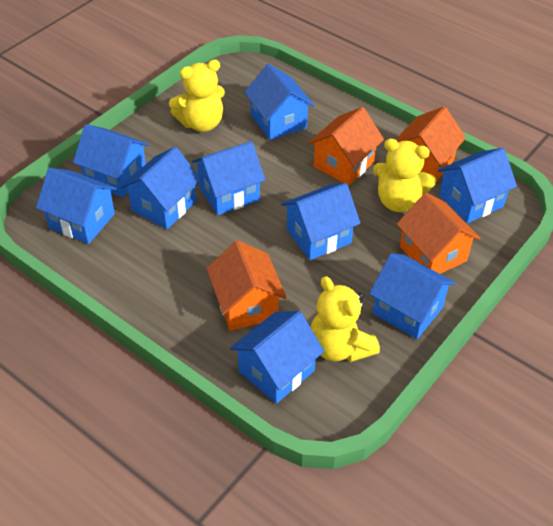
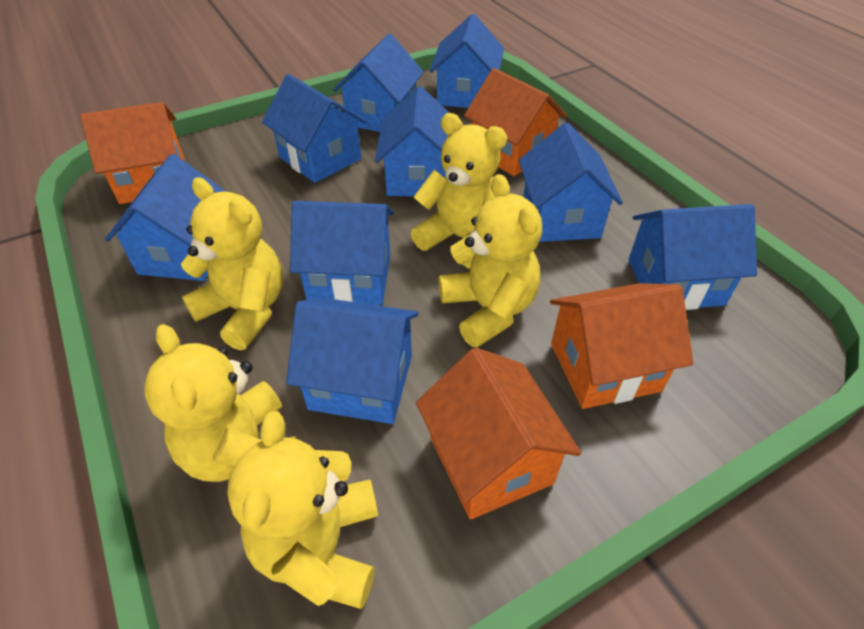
yellow teddy bear: [169,60,225,132] [311,276,380,362] [373,139,437,212] = 3 -> [145,324,297,482] [181,178,283,351] [227,411,378,609] [411,113,507,269] [439,174,542,348] = 5

